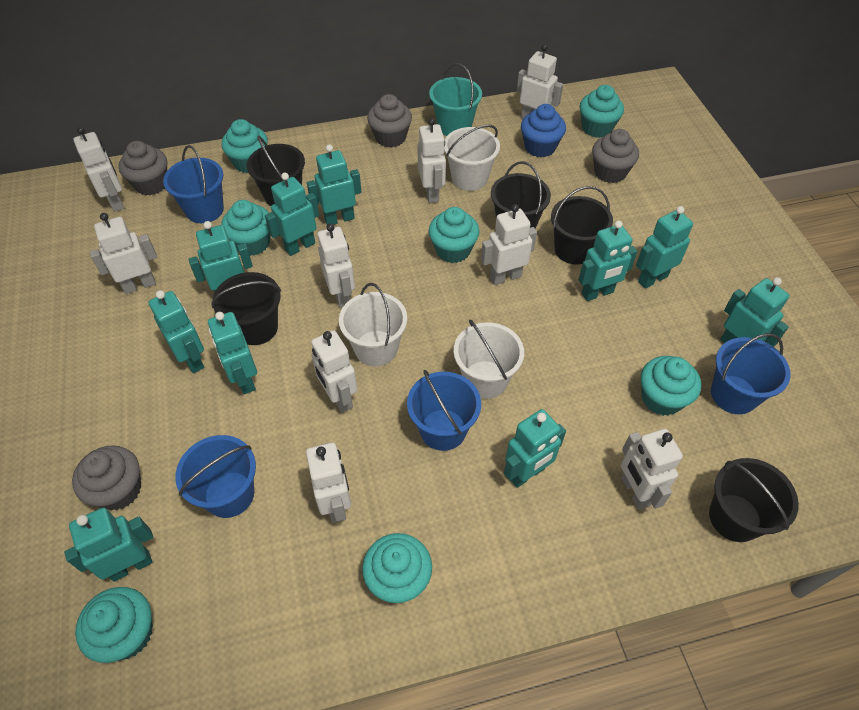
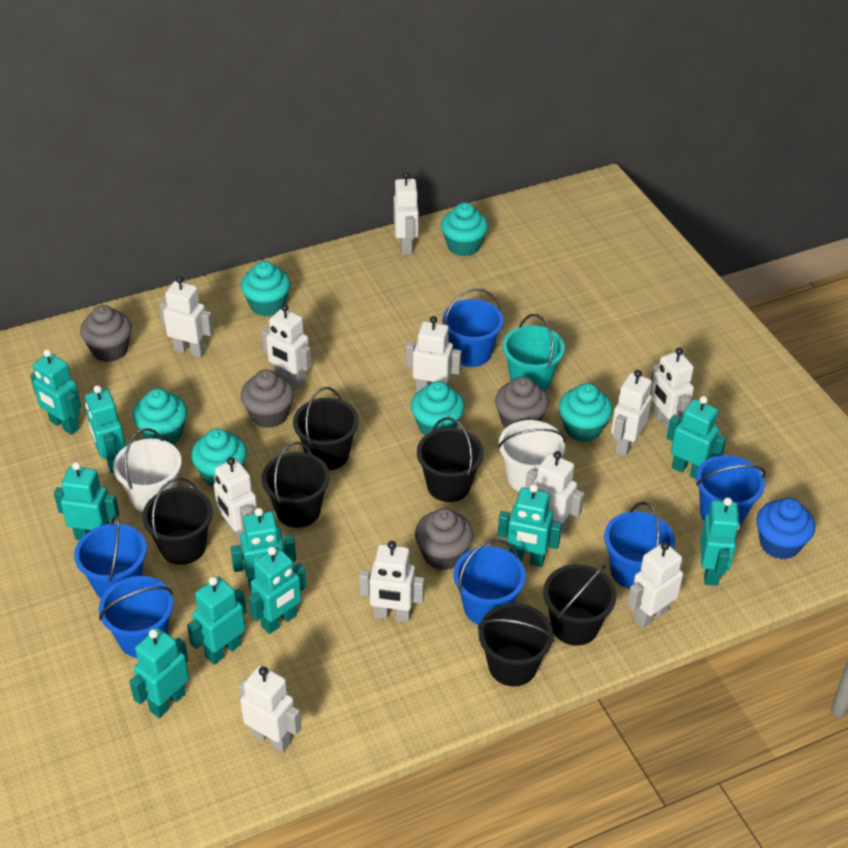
black bucket: [211,272,281,345] [247,136,305,206] [491,161,551,229] [551,186,613,265] [709,458,799,542] = 5 -> [142,477,213,565] [262,442,330,528] [293,387,359,470] [417,417,484,502] [478,603,554,687] [543,564,616,646] = 6
blue bucket: [163,145,224,223] [175,435,256,518] [407,370,481,451] [711,333,790,414] = 4 -> [74,514,147,598] [99,576,174,658] [443,288,504,367] [453,539,526,625] [604,502,675,589] [696,455,766,525] = 6
turquoise cupcake: [75,587,153,663] [221,119,268,173] [221,200,271,256] [362,533,432,603] [429,207,480,263] [580,85,624,138] [641,356,701,416] = 7 -> [133,389,187,444] [191,428,247,487] [241,261,290,316] [411,381,464,436] [441,202,488,256] [559,383,613,442] = 6
white bucket: [339,283,407,366] [444,125,500,191] [454,320,524,399] = 3 -> [113,428,182,512] [498,420,566,492] = 2
white robot: [73,127,124,212] [90,213,157,294] [306,443,351,523] [311,330,358,413] [317,223,355,308] [417,118,446,203] [481,204,537,285] [517,44,563,119] [621,429,683,510] = 9 -> [159,276,214,358] [214,457,257,543] [238,665,301,753] [262,304,311,388] [359,541,424,622] [394,172,419,255] [406,316,462,392] [525,451,584,536] [611,370,652,457] [627,542,683,628] [650,347,694,432] = 11

